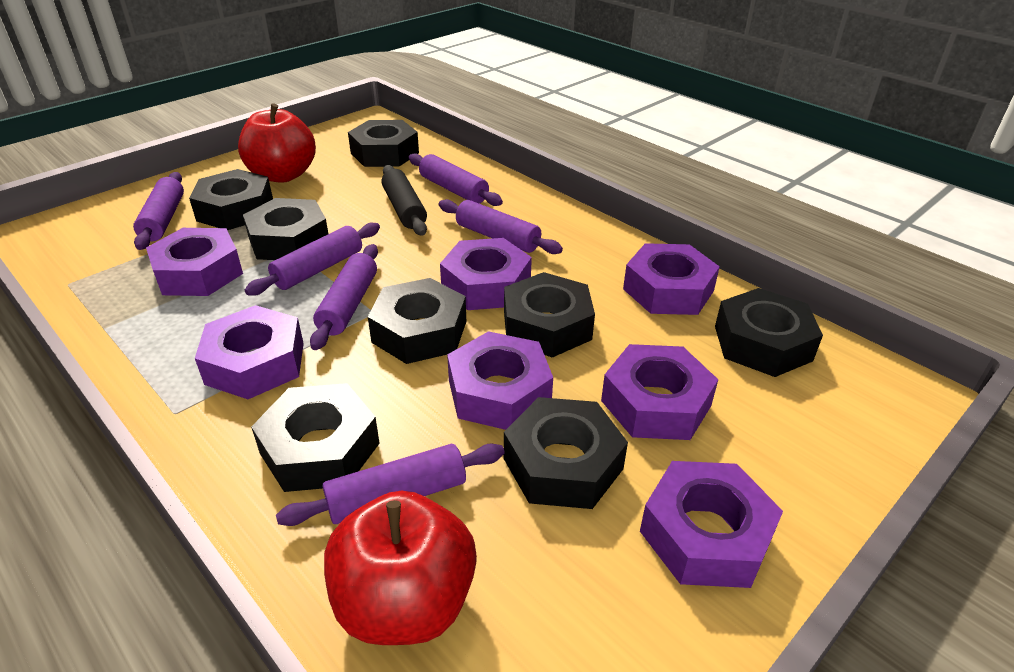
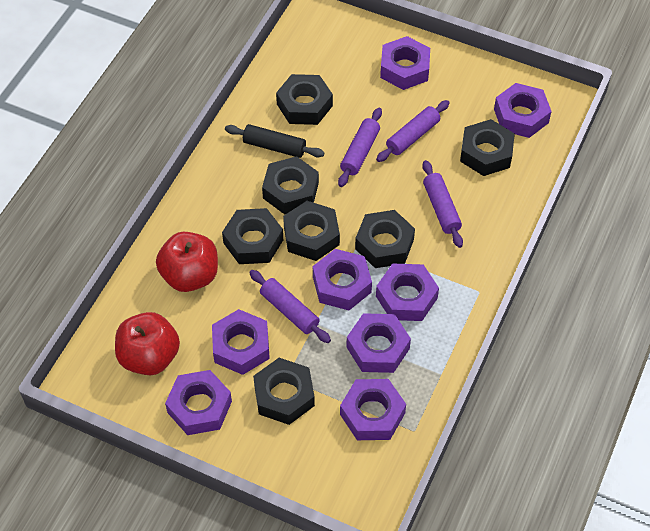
black nut: [189,169,273,230] [243,198,328,260] [251,383,380,492] [348,120,419,167] [368,278,466,364] [504,272,595,358] [504,397,628,509] [715,288,823,377] = 8 -> [222,208,283,264] [253,358,315,425] [262,156,319,214] [276,74,333,125] [283,201,340,261] [355,210,415,268] [460,119,515,176] = 7
purple nut: [146,228,243,296] [195,305,304,399] [440,238,532,310] [447,331,553,430] [601,344,718,440] [623,243,720,315] [640,461,783,588] = 7 -> [165,370,232,435] [212,309,270,375] [313,249,372,310] [340,379,406,440] [346,313,411,373] [376,263,439,321] [380,36,430,90] [494,83,552,138] = 8
purple rolling pin: [133,172,184,250] [245,223,380,296] [276,443,505,526] [310,244,378,350] [409,153,503,206] [439,199,563,254] = 6 -> [249,270,331,343] [338,108,382,187] [376,100,450,162] [422,160,463,248] = 4

